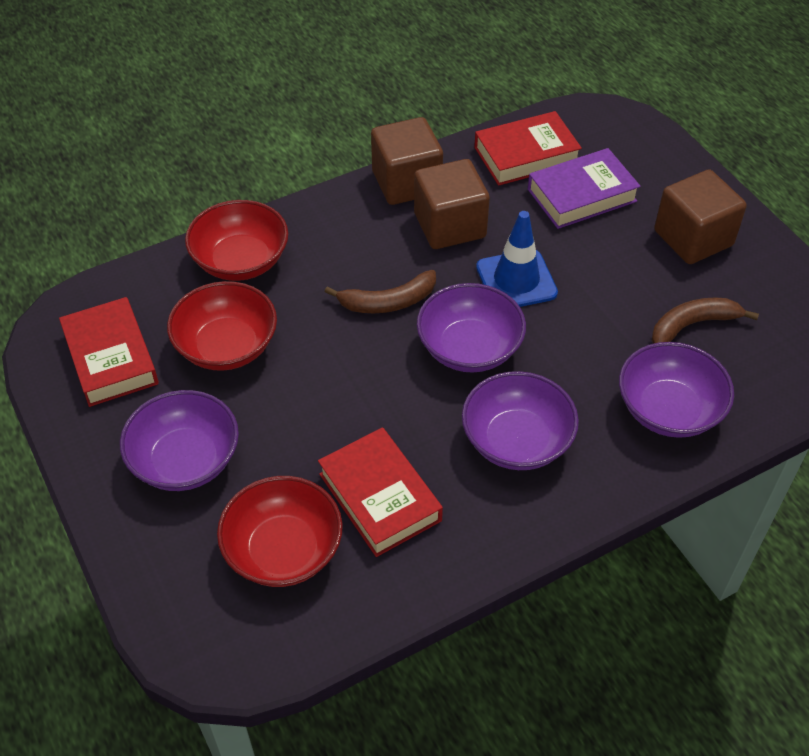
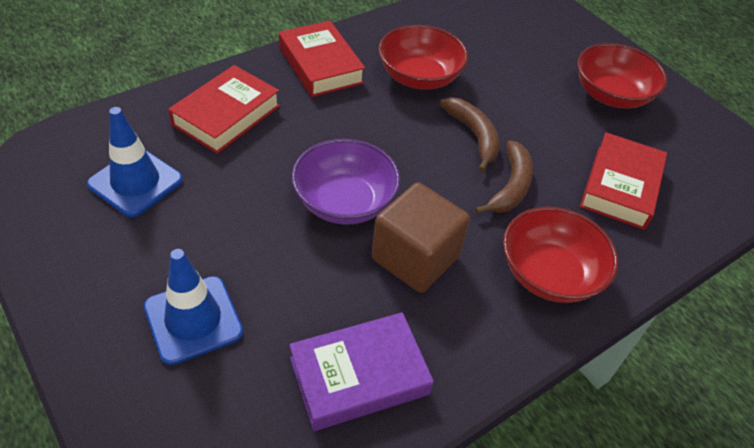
blue traffic cone: [476,211,558,307] = 1 -> [87,107,183,217] [144,249,243,365] = 2
brown cube: [371,117,443,205] [414,159,490,249] [654,170,747,264] = 3 -> [371,182,470,293] = 1
purple bowl: [120,390,239,491] [417,283,526,373] [462,371,579,470] [619,342,734,438] = 4 -> [292,139,400,225] = 1

